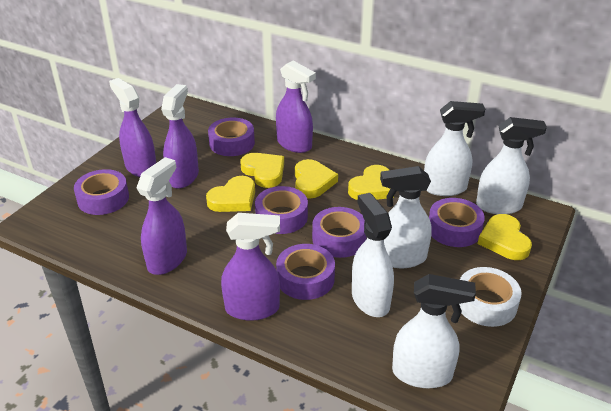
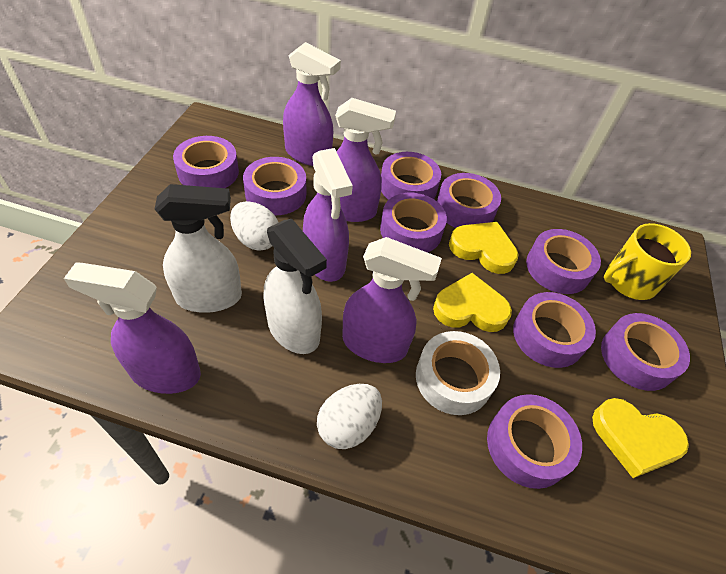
purple tape: [74,169,129,215] [208,118,255,156] [255,186,308,234] [276,244,335,300] [312,207,367,258] [429,198,485,247] = 6 -> [173,136,239,188] [243,157,306,215] [380,193,447,253] [381,152,441,200] [437,173,501,228] [487,394,582,489] [513,292,596,368] [526,229,601,294] [601,313,690,391] = 9
white egg: none = 0 -> [230,201,279,250] [317,384,382,449] = 2
white spray bottle: [352,193,394,317] [380,166,432,268] [392,274,476,388] [424,101,485,196] [476,117,547,214] = 5 -> [155,184,242,313] [264,219,327,354] = 2
yellow heart: [206,176,255,212] [240,153,284,188] [295,159,338,199] [348,165,394,200] [478,214,532,260] = 5 -> [433,273,512,332] [449,222,519,274] [592,398,689,478] = 3
yellow mug: none = 0 -> [604,223,691,300] = 1

